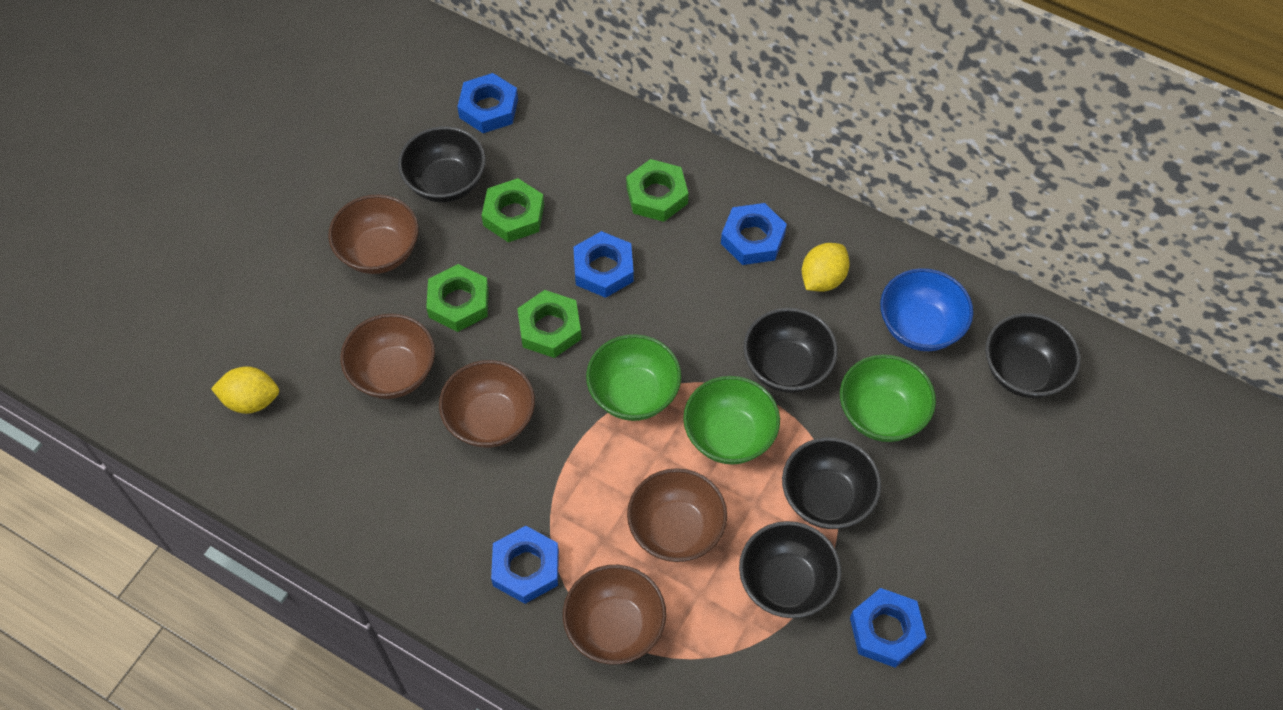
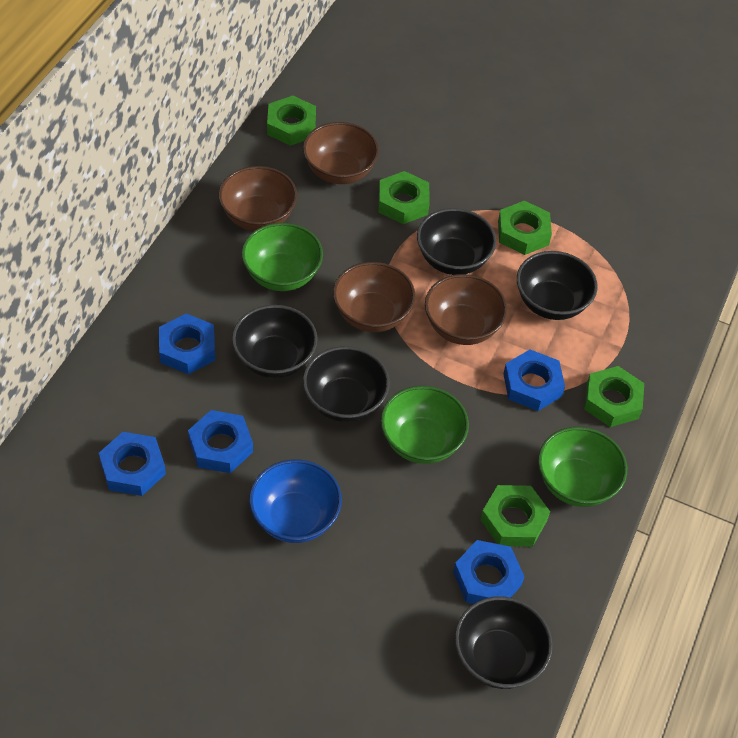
brown bowl: [328,194,419,274] [340,314,435,399] [439,360,535,448] [563,565,666,665] [627,468,727,562] = 5 -> [218,166,297,231] [303,122,379,184] [333,262,415,332] [425,274,507,345] = 4
green nut: [426,264,489,332] [481,178,544,243] [517,290,582,358] [626,159,688,222] = 4 -> [267,96,316,146] [378,171,430,224] [480,485,550,547] [498,201,552,255] [584,366,644,427] = 5
yellow lemon: [211,366,279,414] [802,243,850,292] = 2 -> none = 0

